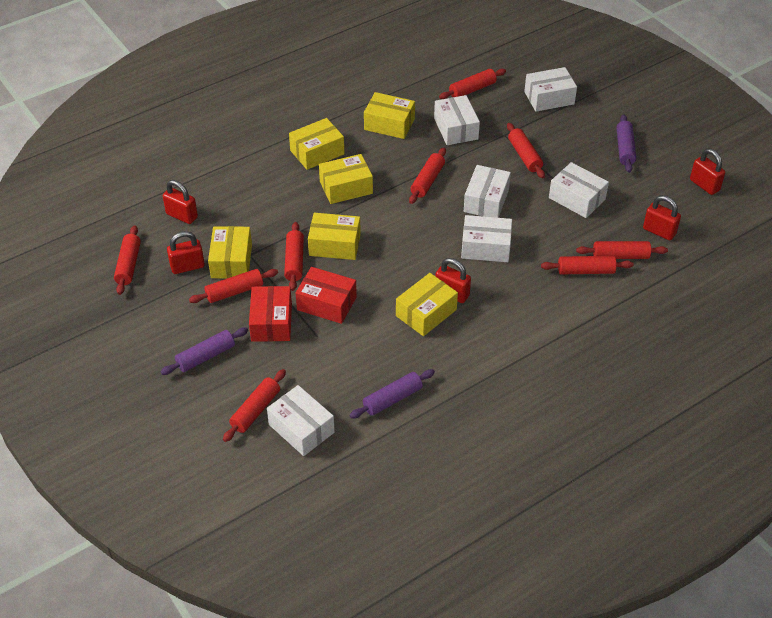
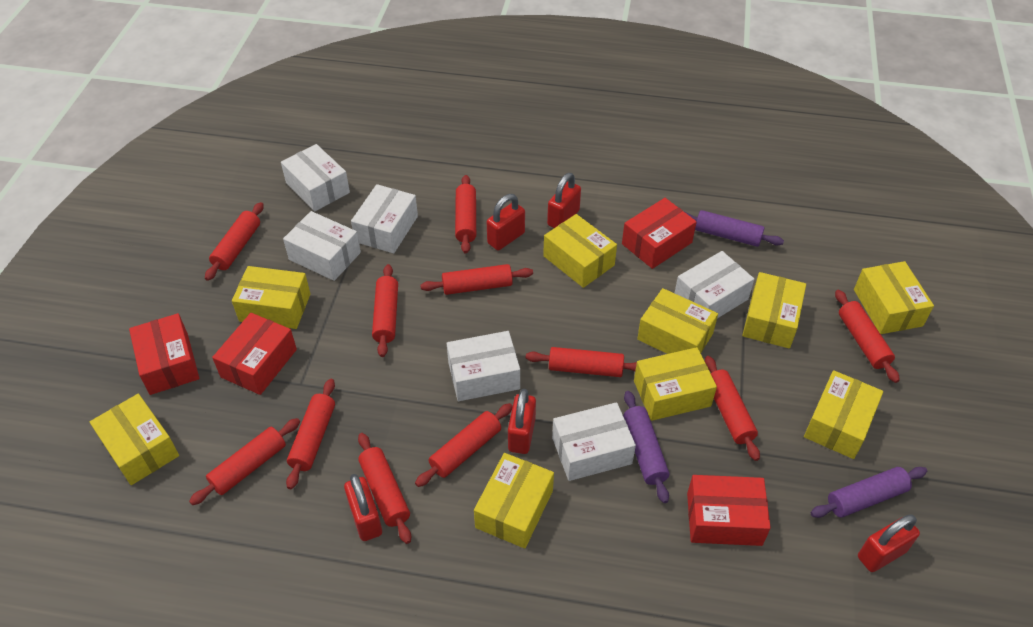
red box: [249,286,292,342] [296,267,357,324] = 2 -> [129,313,199,395] [212,313,297,395] [622,198,697,269] [687,475,771,546] = 4
red rolling pin: [114,225,141,295] [189,269,278,303] [223,369,286,442] [284,222,304,291] [409,148,446,204] [439,69,506,99] [507,123,545,179] [541,256,633,274] [576,241,668,259] = 9 -> [189,418,300,505] [205,202,264,281] [286,379,335,489] [358,433,411,544] [372,264,398,357] [415,403,513,487] [420,264,533,295] [455,175,476,254] [526,347,637,377] [705,356,760,461] [835,290,900,383] = 11
yellow box: [208,226,252,278] [289,118,344,170] [308,213,361,260] [319,154,373,204] [364,92,415,139] [396,273,458,336] = 6 -> [90,394,179,485] [232,266,311,329] [474,453,554,548] [543,214,617,288] [634,347,717,421] [637,288,718,354] [742,272,806,348] [804,370,883,459] [854,261,934,334] = 9

